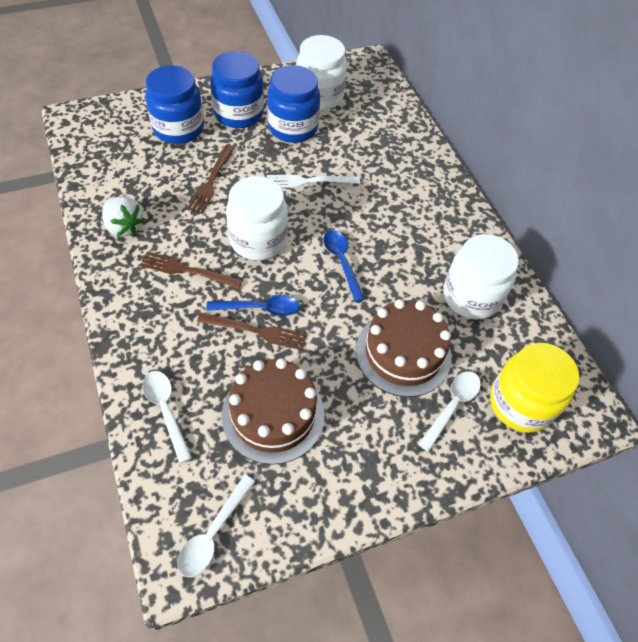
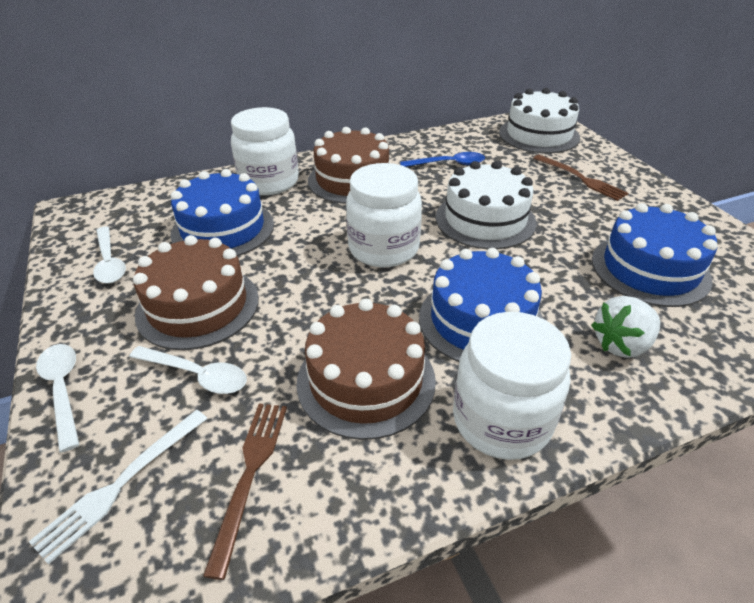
blue cake: none = 0 -> [171,169,274,256] [419,248,543,362] [592,203,718,307] = 3
blue jar: [145,65,204,144] [210,51,264,128] [267,65,320,143] = 3 -> none = 0
blue spoon: [206,295,299,316] [324,230,365,302] = 2 -> [400,152,485,167] = 1
brown cake: [222,358,325,465] [356,299,451,397] = 2 -> [133,235,259,350] [297,299,436,440] [308,127,390,204] = 3
brown fork: [140,252,243,288] [187,145,234,214] [197,313,307,350] = 3 -> [203,404,287,580] [533,155,629,201] = 2
white cake: none = 0 -> [436,161,536,249] [499,88,580,153] = 2
yellow jar: [490,343,580,433] = 1 -> none = 0

